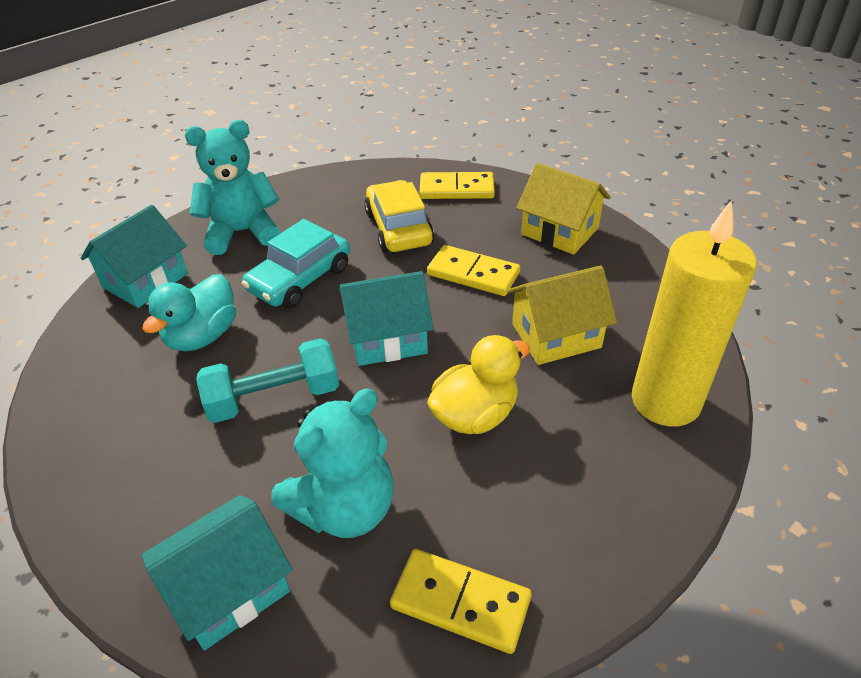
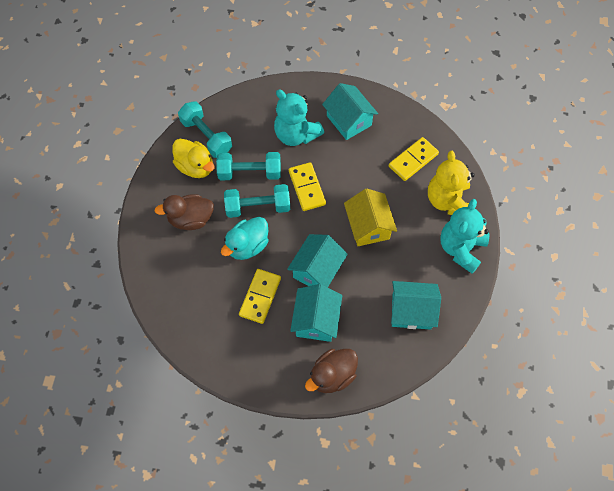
brown duck: none = 0 -> [155,194,214,230] [305,349,358,393] = 2
turquoise car: [242,219,350,308] = 1 -> none = 0
turquoise dumbbell: [196,338,339,423] = 1 -> [178,101,232,158] [216,152,281,180] [224,184,290,218] = 3
turquoise house: [81,205,188,308] [141,495,293,650] [339,271,433,366] = 3 -> [287,234,348,287] [290,284,342,342] [322,83,378,140] [391,281,441,329] = 4
yellow candle: [632,200,757,427] = 1 -> none = 0
yellow car: [364,180,434,252] = 1 -> none = 0
yellow house: [507,265,617,365] [516,163,610,255] = 2 -> [344,188,397,246] = 1
yellow teddy bear: none = 0 -> [428,151,475,215] = 1

